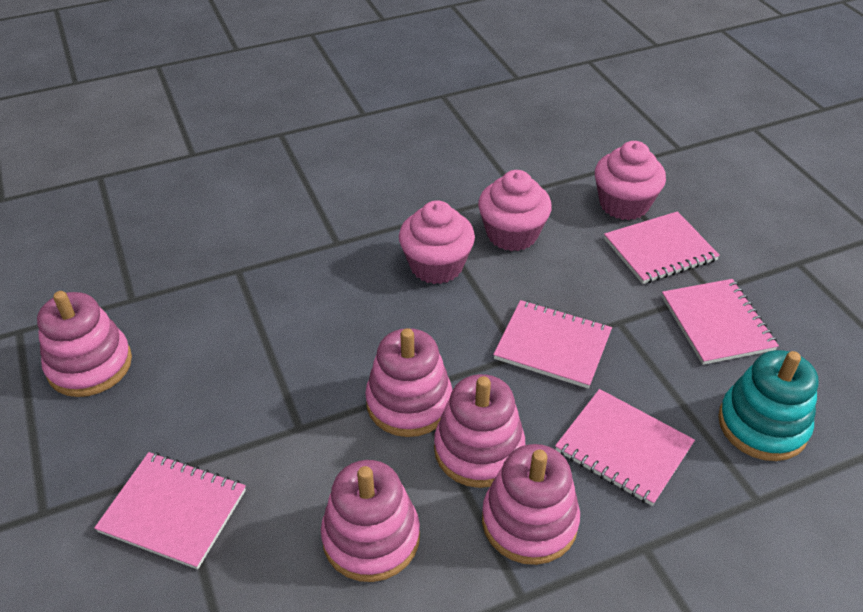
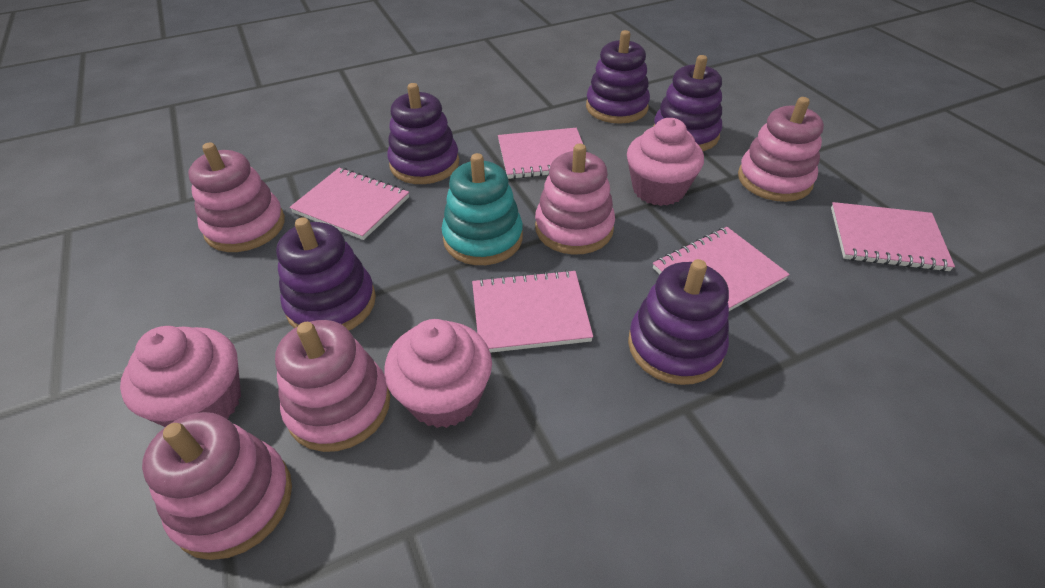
purple stacking toy: none = 0 -> [276,217,376,330] [387,83,459,184] [586,30,650,124] [628,259,729,385] [653,55,722,151] = 5

